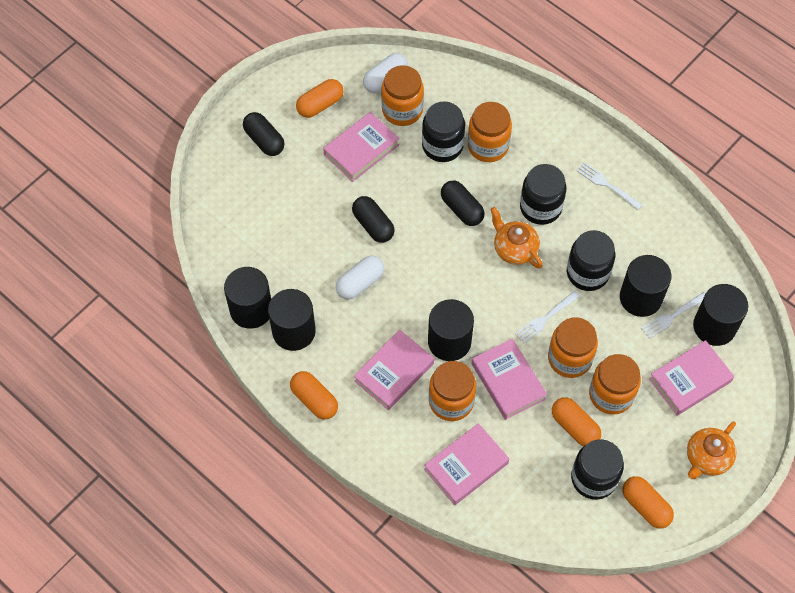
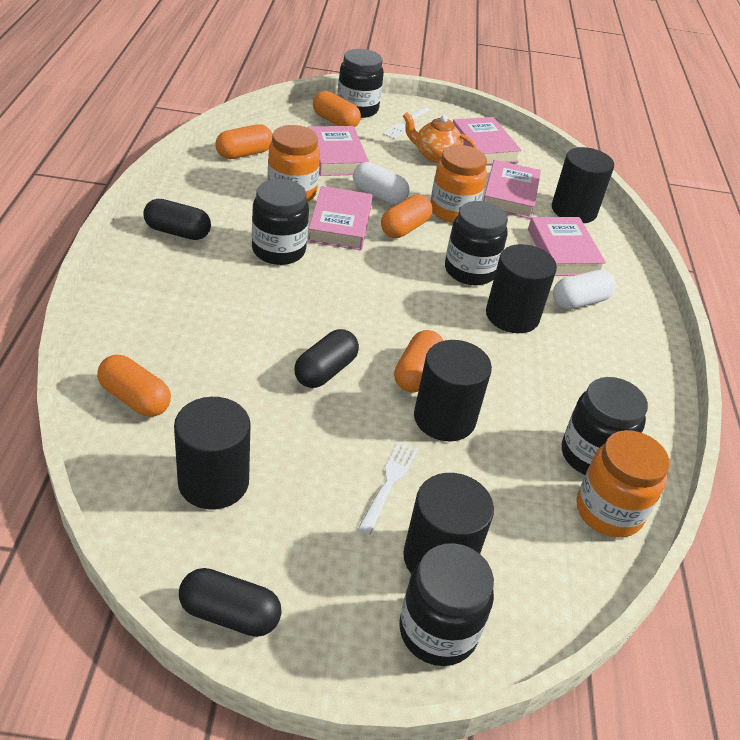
black jar: [422,101,465,162] [520,164,567,225] [567,230,615,291] [571,439,624,500] = 4 -> [252,179,309,265] [337,49,384,118] [399,543,494,666] [445,201,508,285] [562,377,648,475] = 5
orange capsule: [290,371,338,419] [296,79,344,118] [552,397,601,446] [622,476,674,529] = 4 -> [97,355,171,417] [216,124,272,159] [313,91,361,128] [381,194,433,238] [394,330,443,392] = 5
orange jar: [381,65,424,126] [429,361,476,421] [468,102,512,162] [548,317,598,378] [589,354,641,415] = 5 -> [267,125,320,202] [430,145,487,223] [577,430,670,538] = 3
orange teapot: [490,207,543,269] [687,421,737,479] = 2 -> [403,112,477,163] = 1
white fork: [515,291,580,344] [576,162,642,210] [641,292,706,339] = 3 -> [358,441,418,535] [383,107,430,139] = 2

